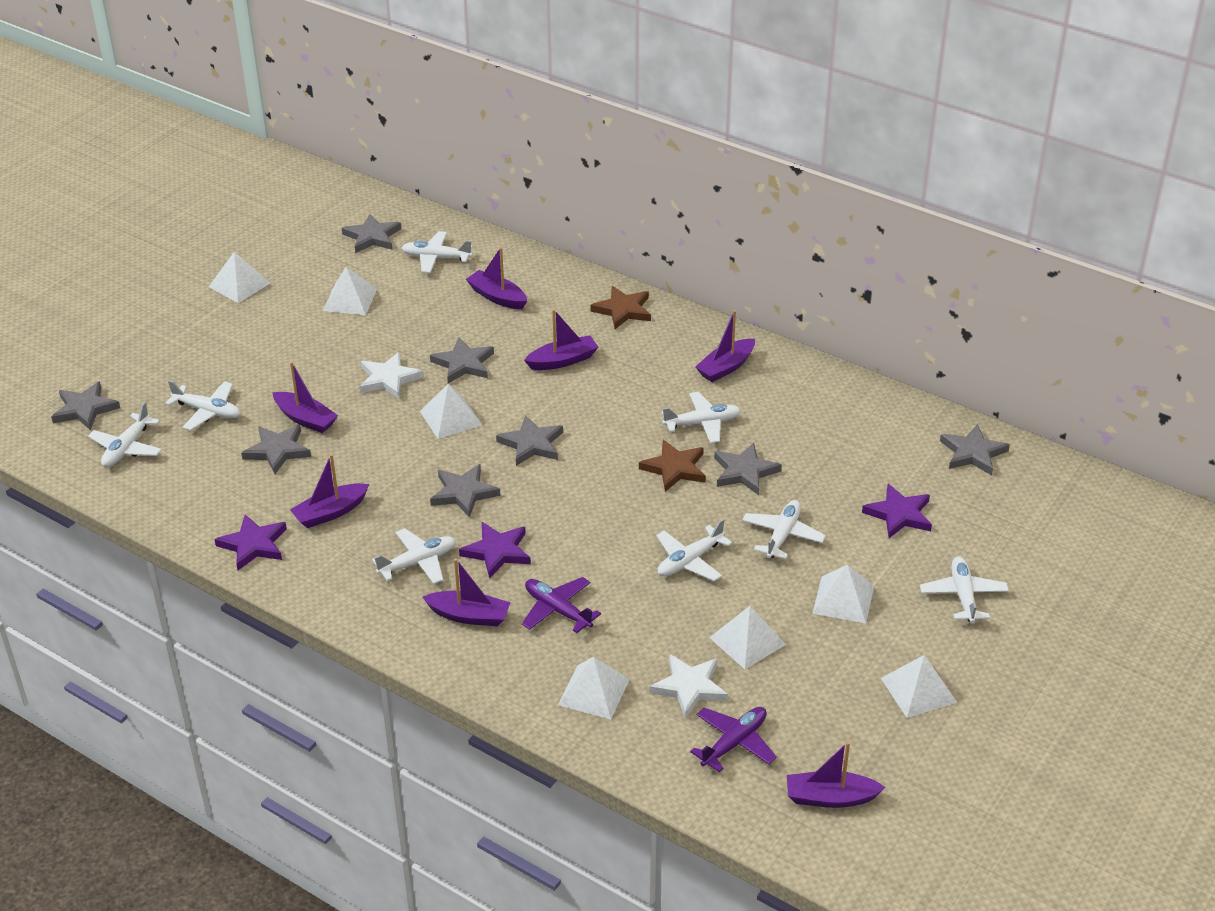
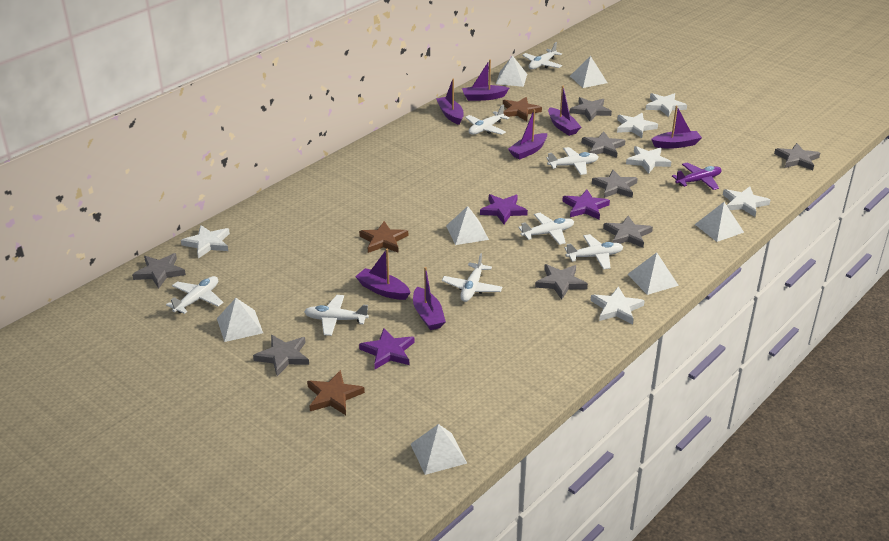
brown star: [590,286,651,329] [639,440,706,492] = 2 -> [307,370,365,415] [359,221,408,253] [503,97,542,121] = 3
purple plane: [522,577,601,633] [690,707,777,772] = 2 -> [672,162,722,190] = 1
white star: [360,352,423,399] [649,654,728,719] = 2 -> [181,225,230,259] [591,286,645,324] [617,113,658,138] [626,146,671,174] [646,93,687,117] [723,186,770,217] = 6

